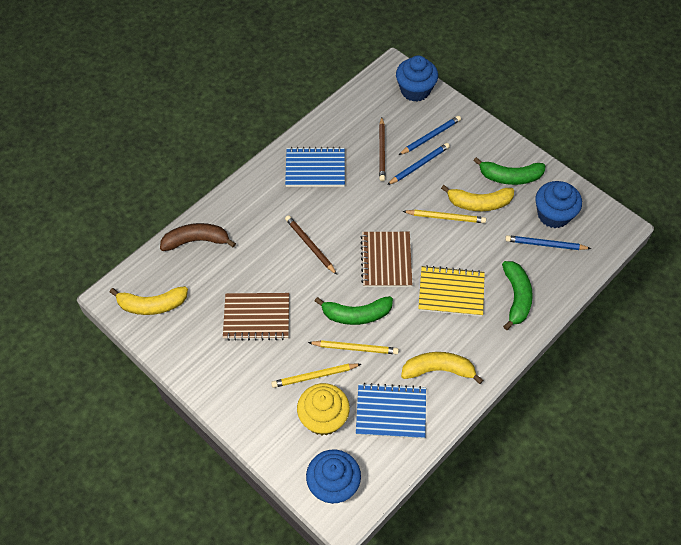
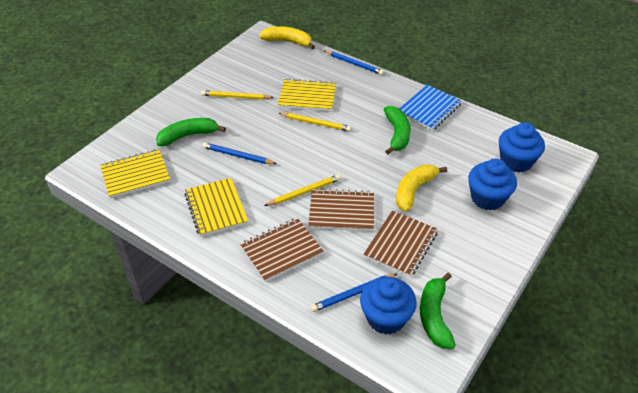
blue notebook: [285,147,345,187] [356,383,426,439] = 2 -> [399,85,462,131] = 1
brown banana: [160,223,236,251] = 1 -> none = 0
brown notebook: [223,293,289,341] [360,232,412,287] = 2 -> [240,218,324,282] [308,188,374,231] [363,210,438,277] = 3
brown pencil: [285,215,337,275] [379,117,385,181] = 2 -> none = 0
yellow banana: [110,286,188,315] [401,352,483,384] [441,185,514,211] = 3 -> [259,26,315,49] [396,165,447,212] = 2
yellow cupcake: [297,383,350,436] = 1 -> none = 0
yellow notebook: [418,265,485,317] = 1 -> [100,149,170,198] [184,178,248,237] [278,79,336,111] = 3

